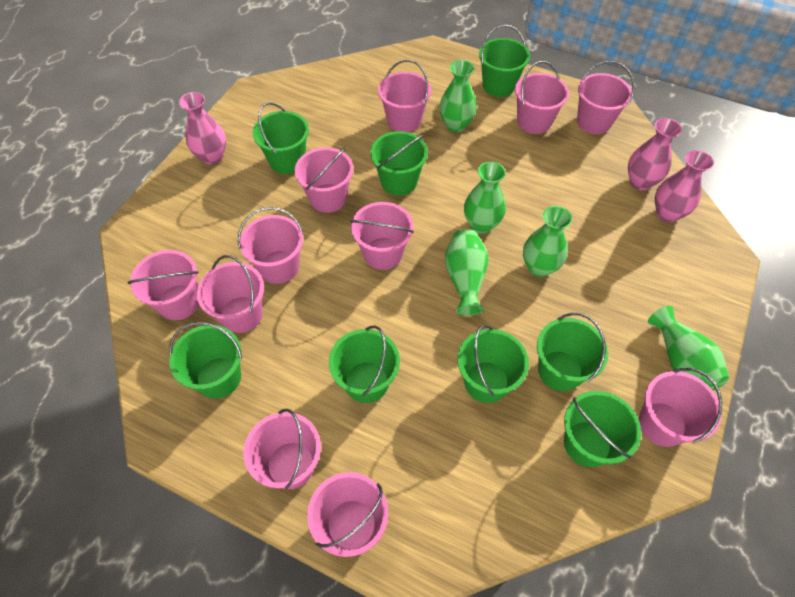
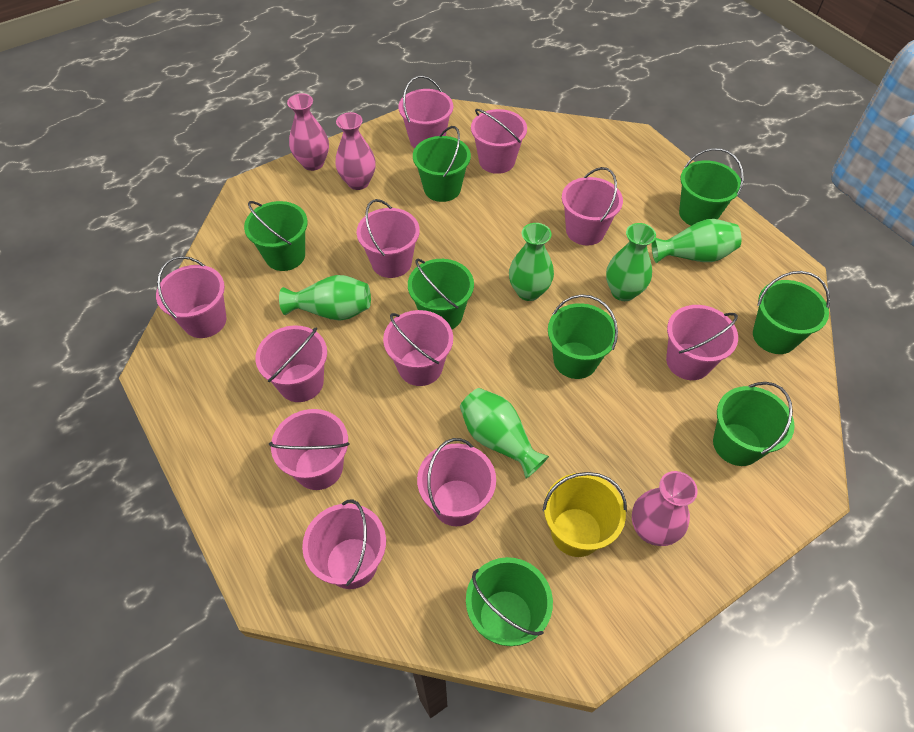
yellow bucket: none = 0 -> [543,472,627,557] = 1

